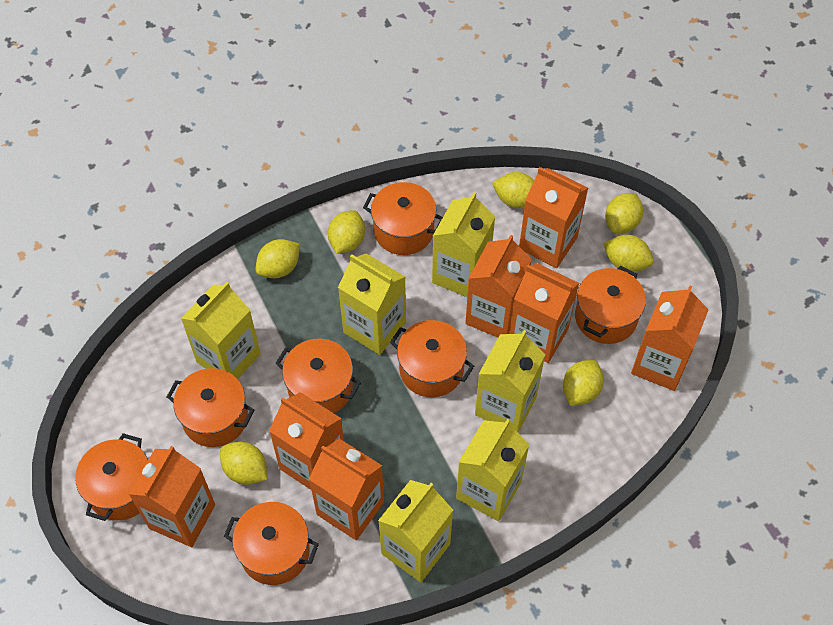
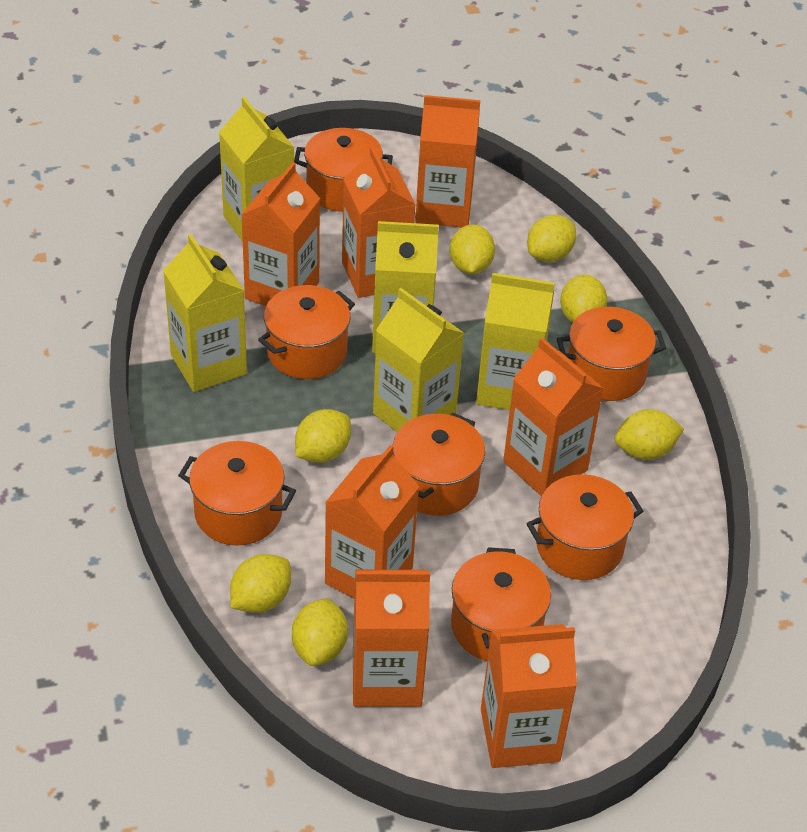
yellow carton: [181,282,261,379] [338,253,406,355] [378,480,453,582] [432,192,495,297] [456,419,530,521] [475,330,546,433] = 6 -> [163,234,247,392] [219,97,294,242] [372,221,439,353] [373,288,464,432] [476,273,555,410] = 5

